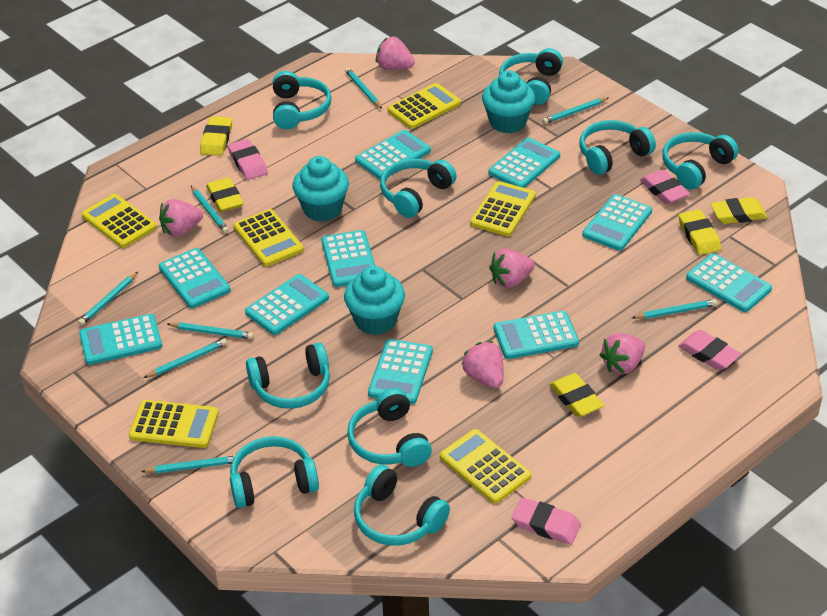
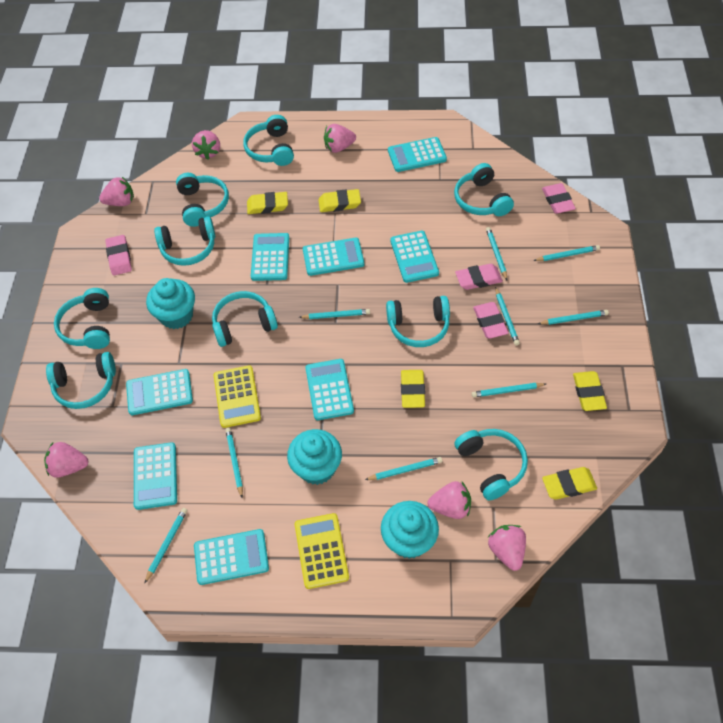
pink strawberry: [159,199,203,237] [376,37,415,70] [461,341,504,388] [489,248,535,288] [599,333,645,374] = 5 -> [44,442,89,478] [99,177,134,206] [192,130,220,160] [324,124,356,153] [428,481,471,519] [488,525,526,571] = 6
turquoise calculator: [79,314,162,365] [159,248,231,308] [245,274,329,335] [321,230,375,287] [355,130,431,179] [368,339,433,404] [488,138,560,188] [494,311,579,359] [582,194,652,251] [686,253,772,312] = 10 -> [126,369,193,415] [134,442,177,510] [194,529,269,585] [251,233,289,281] [303,237,364,276] [305,359,354,420] [388,137,447,172] [390,231,439,283] = 8
turquoise pencil: [78,272,138,326] [141,456,235,473] [144,339,227,378] [168,322,254,339] [191,186,229,233] [345,68,382,109] [542,97,609,124] [632,299,717,319] = 8 -> [144,508,187,584] [225,428,243,498] [299,309,370,319] [365,457,442,480] [472,383,546,398] [486,227,507,280] [495,287,520,345] [533,245,600,261] [538,310,609,325] = 9
yellow calculator: [81,194,157,248] [129,400,219,448] [233,209,304,266] [388,83,461,129] [440,429,531,503] [470,181,536,236] = 6 -> [214,365,261,428] [295,513,349,589] = 2

